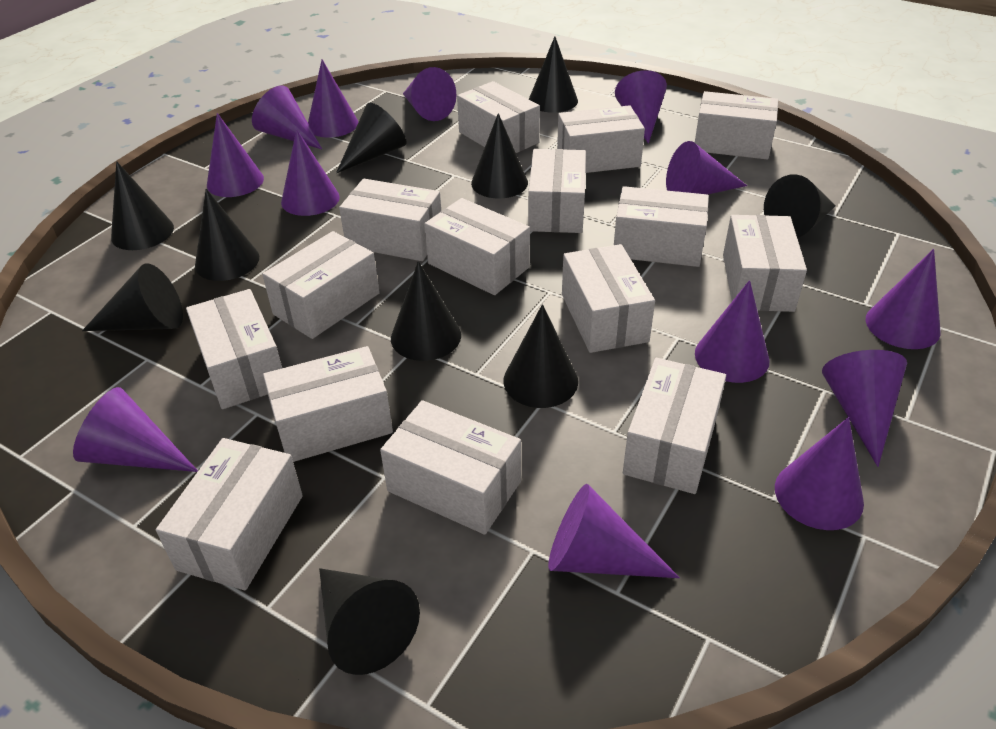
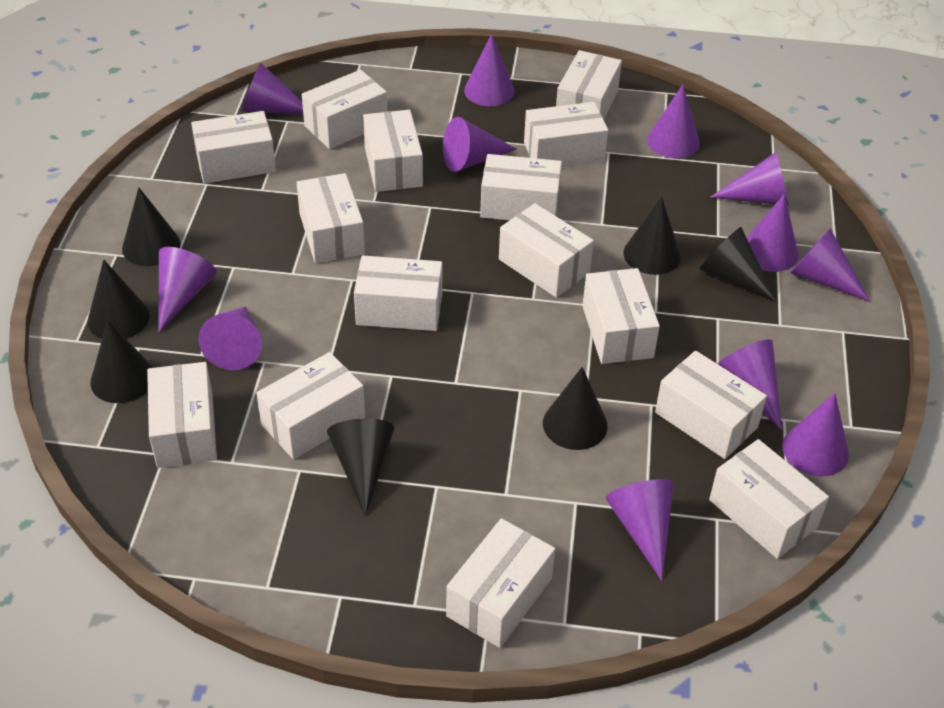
black cone: [82,263,183,331] [111,161,174,250] [195,189,259,281] [319,568,420,675] [336,103,406,173] [391,261,461,361] [471,113,528,198] [504,304,578,408] [529,36,578,113] [764,174,836,238] = 10 -> [87,260,150,339] [91,320,153,403] [122,188,181,266] [327,419,394,517] [543,367,608,450] [623,196,681,275] [699,227,777,303] = 7
purple cone: [73,387,198,472] [207,113,264,197] [252,86,322,149] [281,129,340,216] [308,59,358,138] [403,67,456,121] [548,484,680,578] [615,70,667,144] [666,141,747,194] [695,280,769,383] [775,417,864,530] [822,350,907,467] [866,249,940,349] = 13 -> [158,247,217,333] [198,307,262,370] [242,63,303,114] [443,117,517,172] [464,34,515,106] [606,479,674,581] [647,85,700,159] [710,152,789,206] [718,340,782,430] [747,194,799,272] [783,393,849,476] [790,228,870,302] = 12

